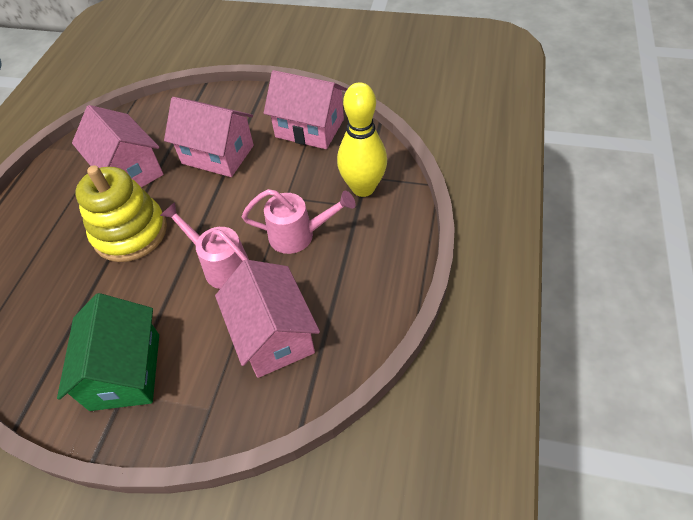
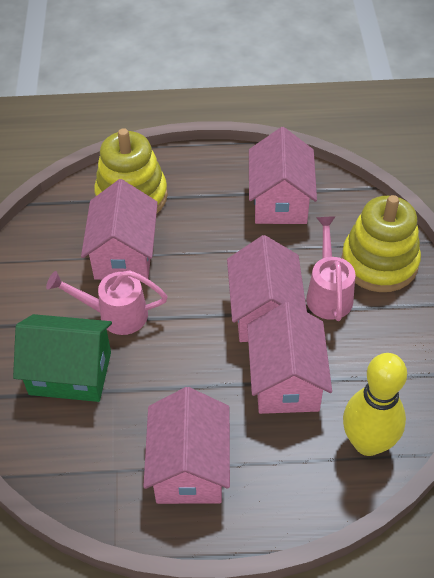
pink house: [72,105,164,187] [164,97,254,177] [215,259,320,378] [264,70,347,149] = 4 -> [81,179,158,280] [143,387,230,504] [227,235,307,342] [247,302,332,414] [249,127,317,224] = 5
yellow stacking toy: [75,165,167,262] = 1 -> [94,128,168,213] [341,195,421,292] = 2

